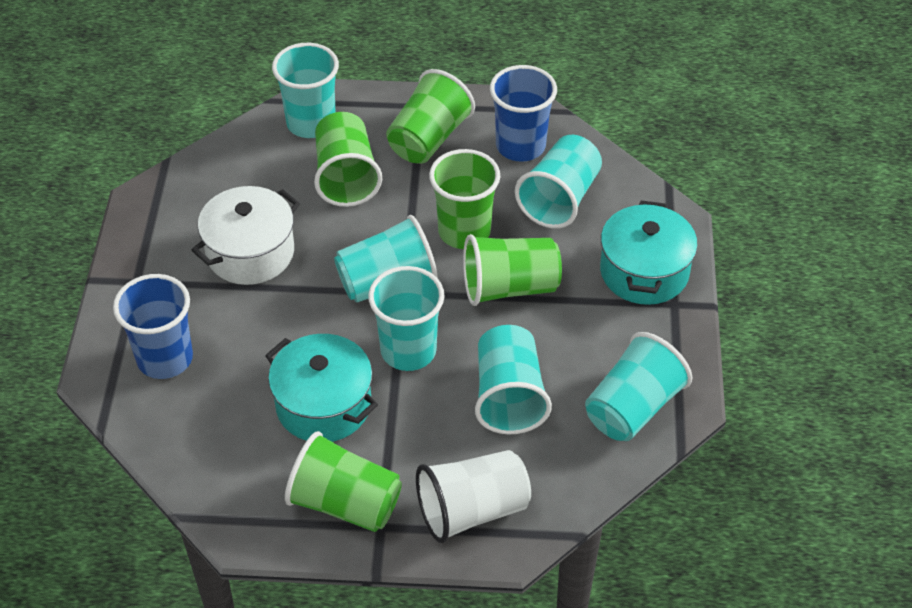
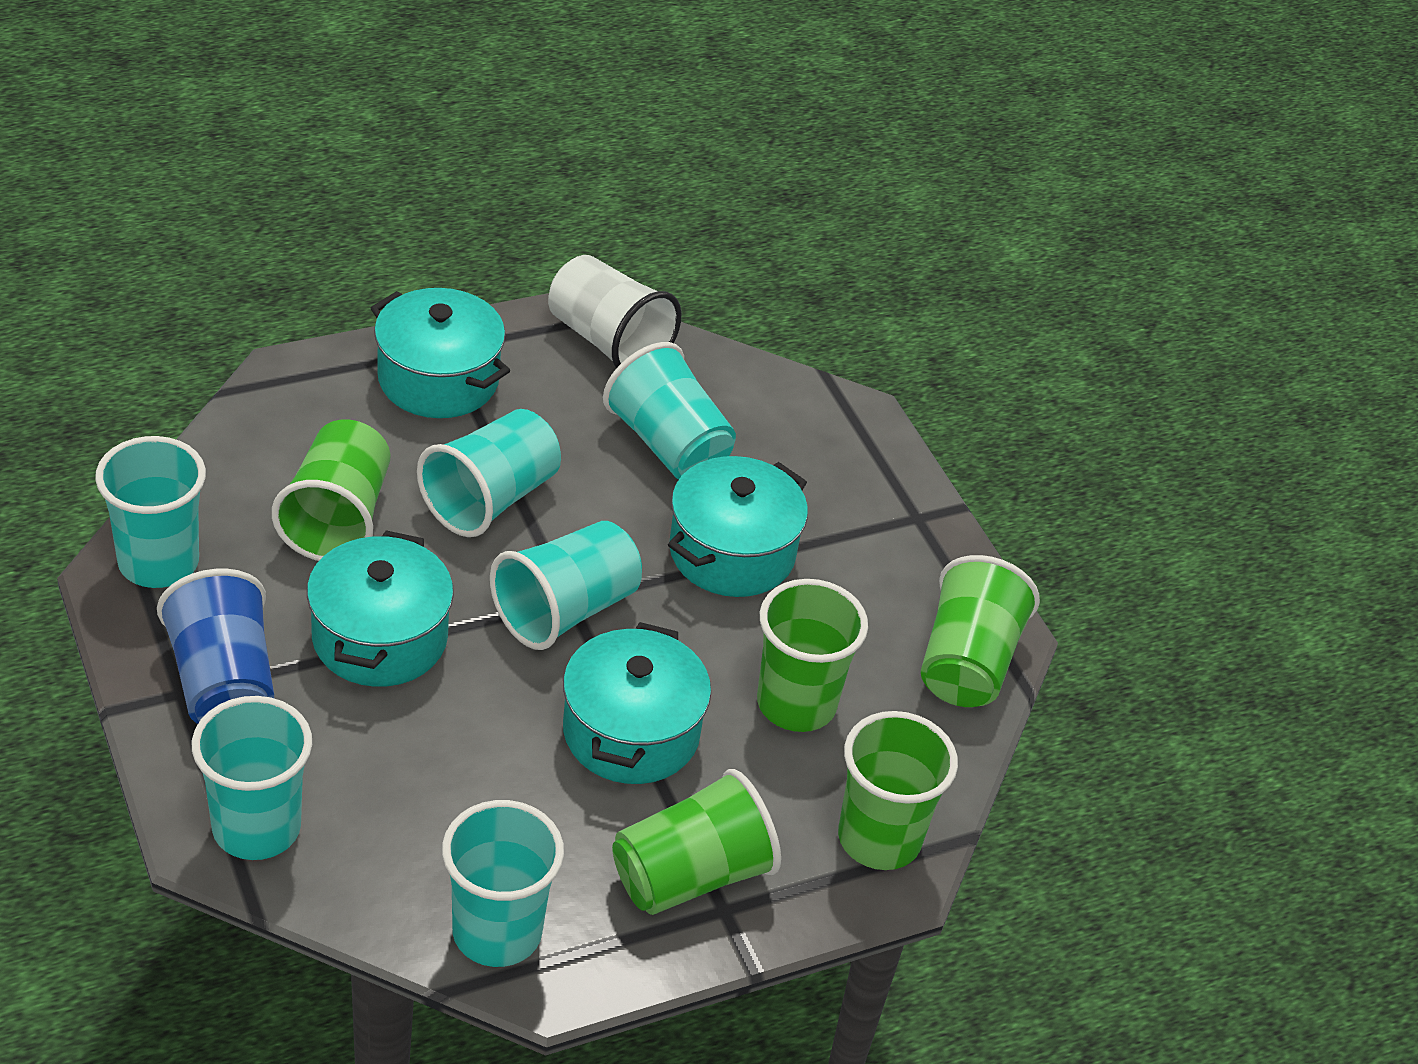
blue cup: [113,274,193,379] [490,65,557,162] = 2 -> [157,569,274,724] = 1
turquoise pot: [265,334,378,442] [600,200,698,305] = 2 -> [307,530,454,687] [371,288,510,418] [563,622,711,784] [668,456,808,597] = 4
white pot: [191,186,300,285] = 1 -> none = 0

